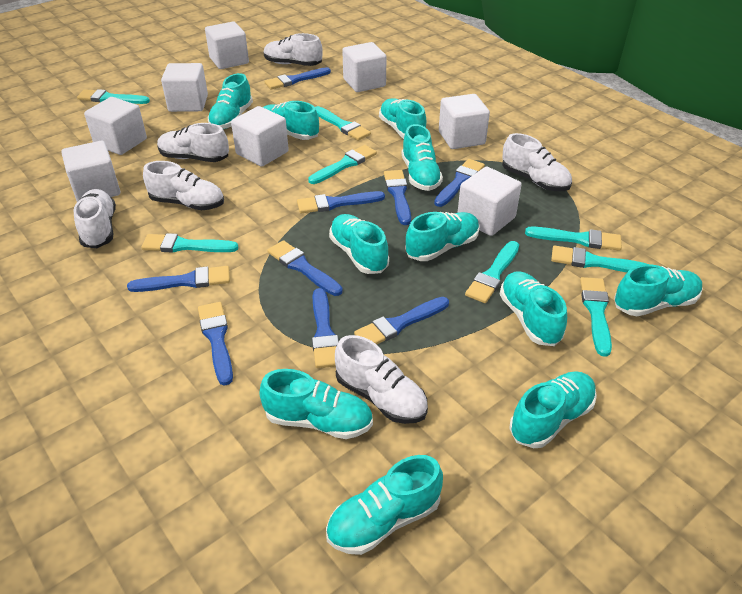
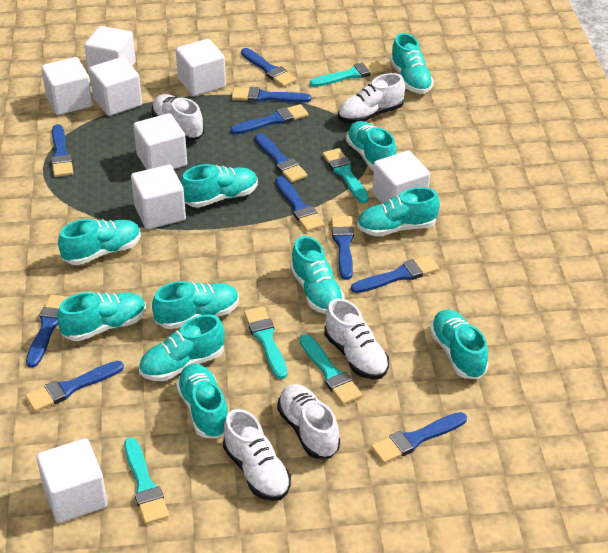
blue brush: [127,266,230,292] [198,302,233,386] [264,67,331,90] [267,240,343,296] [297,191,385,214] [312,288,339,368] [354,297,449,344] [384,170,411,225] [434,159,485,207] = 9 -> [25,361,124,412] [26,295,68,368] [51,124,73,177] [230,104,308,134] [232,87,311,103] [241,48,297,87] [255,133,307,183] [275,176,324,232] [331,216,354,280] [351,255,439,293] [371,412,467,463] = 11
turquoise brush: [77,89,150,104] [141,233,239,252] [308,145,377,184] [315,106,371,141] [465,241,519,303] [525,227,622,251] [551,246,649,272] [580,277,612,357] = 8 -> [124,437,169,524] [244,306,287,379] [300,334,362,405] [310,60,384,87] [323,148,369,203] = 5
white shoe: [73,189,116,248] [143,161,224,210] [157,123,229,162] [264,33,323,66] [335,335,428,424] [502,133,572,191] = 6 -> [152,94,204,141] [223,409,291,501] [277,384,340,459] [324,298,389,380] [338,73,405,123] = 5

